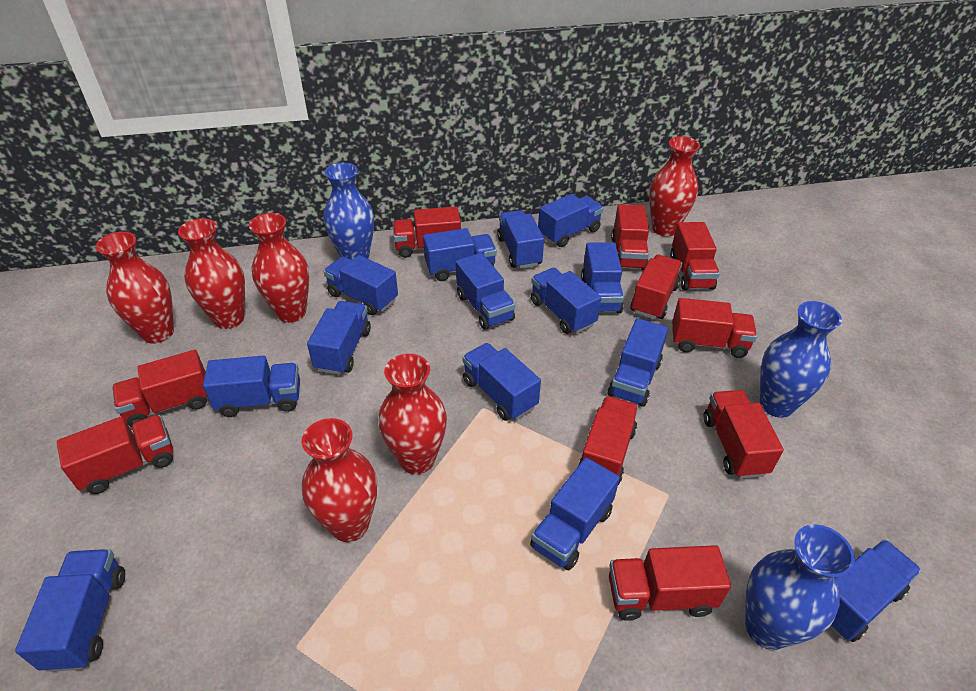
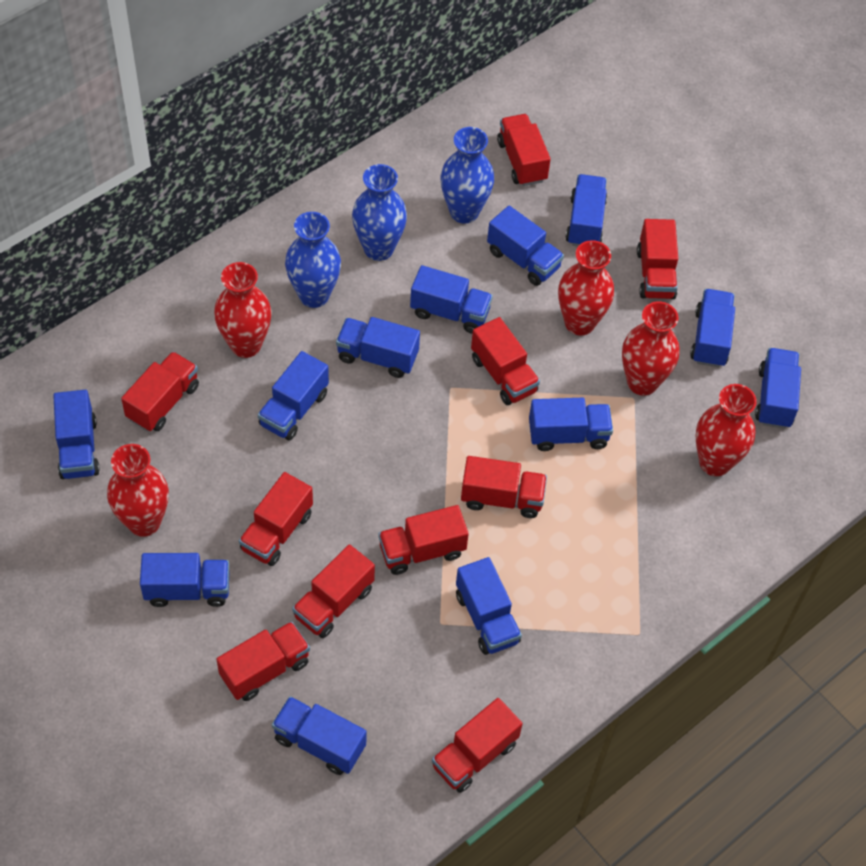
blue truck: [15,549,125,672] [203,356,300,417] [307,301,371,375] [324,255,398,315] [423,228,497,281] [456,253,515,330] [462,343,541,421] [497,210,544,269] [530,457,620,570] [531,268,601,334] [538,194,603,247] [581,242,624,314] [608,318,668,407] [829,539,921,642] = 14 -> [53,390,100,479] [140,553,229,607] [258,351,329,441] [272,696,367,775] [336,317,420,378] [410,265,493,334] [456,557,522,655] [487,206,564,286] [529,398,613,451] [566,174,607,246] [690,289,735,367] [755,348,801,429] = 12
red vase: [96,232,174,344] [178,218,245,329] [249,213,309,323] [302,418,377,542] [379,354,447,474] [649,136,700,237] = 6 -> [107,444,169,537] [214,262,271,358] [558,240,614,336] [622,302,680,395] [696,384,757,476] = 5

